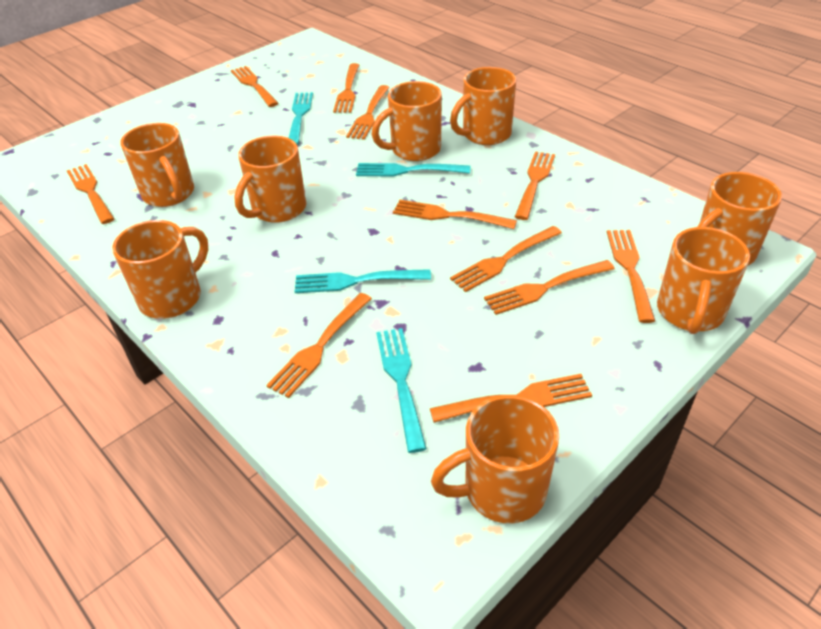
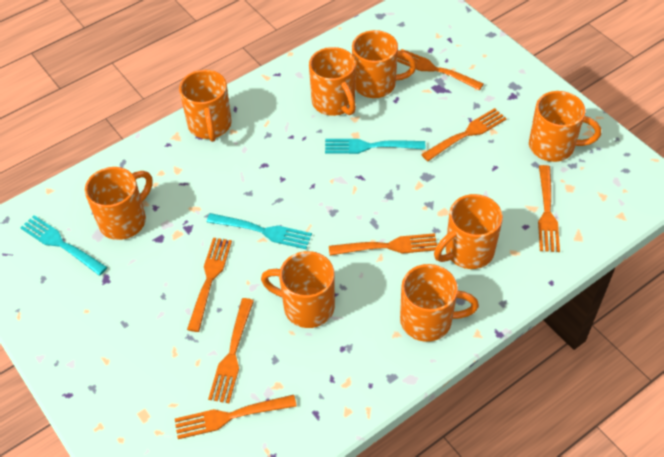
orange fork: [67,164,114,224] [231,66,279,107] [266,293,372,398] [333,63,359,113] [346,85,390,140] [393,200,517,229] [430,374,592,423] [450,226,562,292] [484,260,615,315] [515,151,555,220] [607,230,655,323] = 11 -> [175,395,297,439] [187,238,232,332] [208,298,254,403] [329,233,437,256] [397,49,484,90] [421,108,507,161] [538,165,560,252] = 7
turquoise fork: [289,92,313,145] [295,269,431,293] [356,163,471,177] [376,328,427,453] = 4 -> [20,215,107,275] [207,213,312,249] [325,139,425,154] = 3

